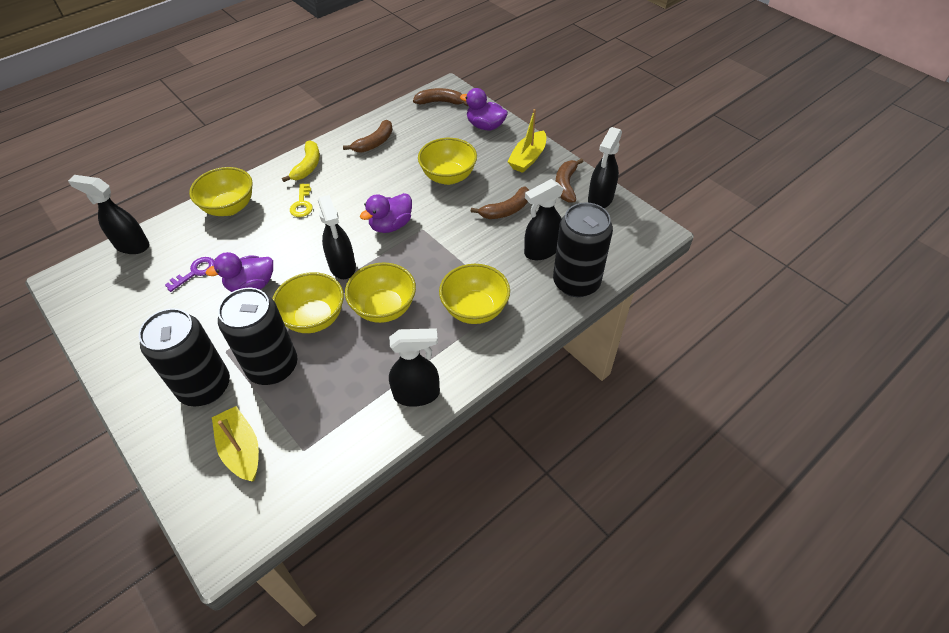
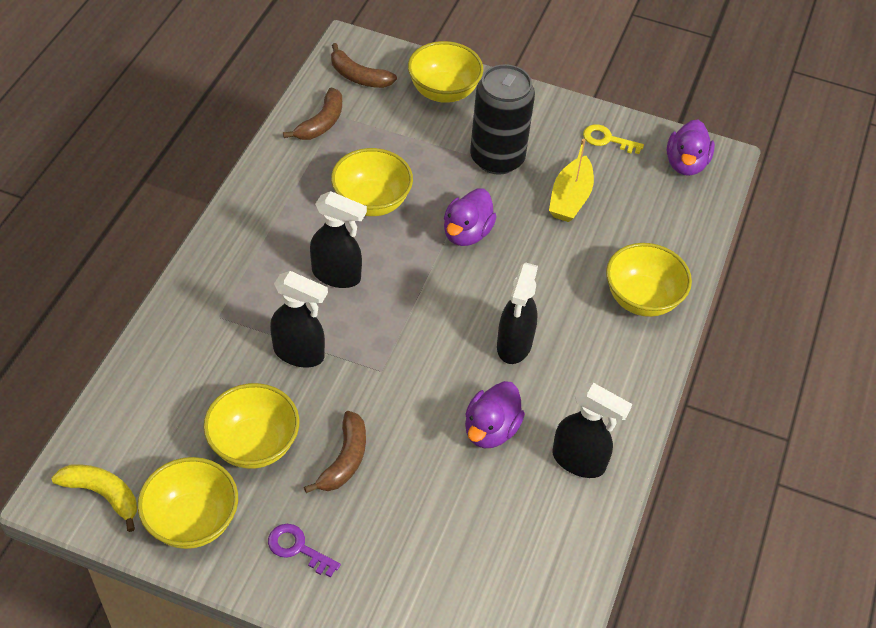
black can: [139,308,230,407] [218,288,297,385] [553,202,613,297] = 3 -> [470,64,535,175] = 1
black spray bottle: [68,175,149,254] [318,195,356,279] [389,328,440,407] [524,179,564,260] [588,127,622,208] = 5 -> [270,271,328,368] [310,191,367,288] [497,262,538,364] [552,383,632,478] = 4
brown banana: [343,120,393,153] [413,88,468,106] [471,186,529,219] [556,158,584,203] = 4 -> [283,87,342,140] [304,411,366,493] [331,43,397,88] = 3
yellow boat: [212,406,259,481] [508,109,546,173] = 2 -> [549,139,594,222] = 1

